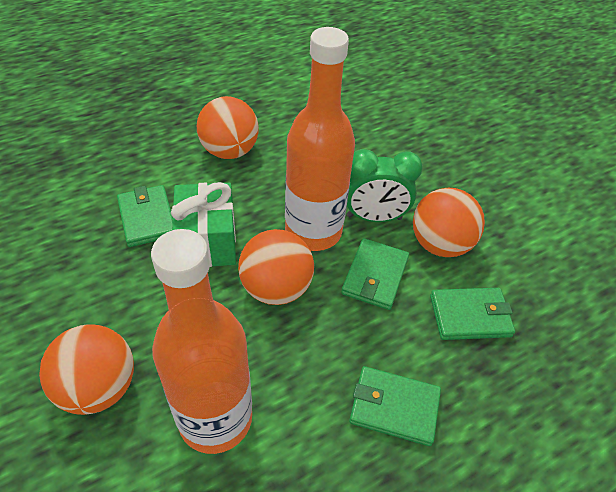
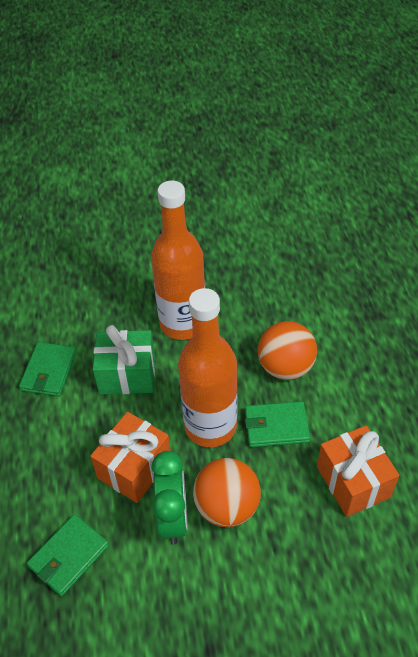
green wallet: [117,185,173,247] [341,238,409,310] [349,366,441,446] [430,288,515,340] = 4 -> [19,342,76,396] [27,514,109,596] [245,401,310,447] = 3
orange ball: [39,324,134,415] [197,96,259,159] [238,229,314,305] [413,187,485,257] = 4 -> [193,458,261,527] [258,321,317,380] = 2
orange gift: none = 0 -> [90,412,171,503] [317,425,399,517] = 2

